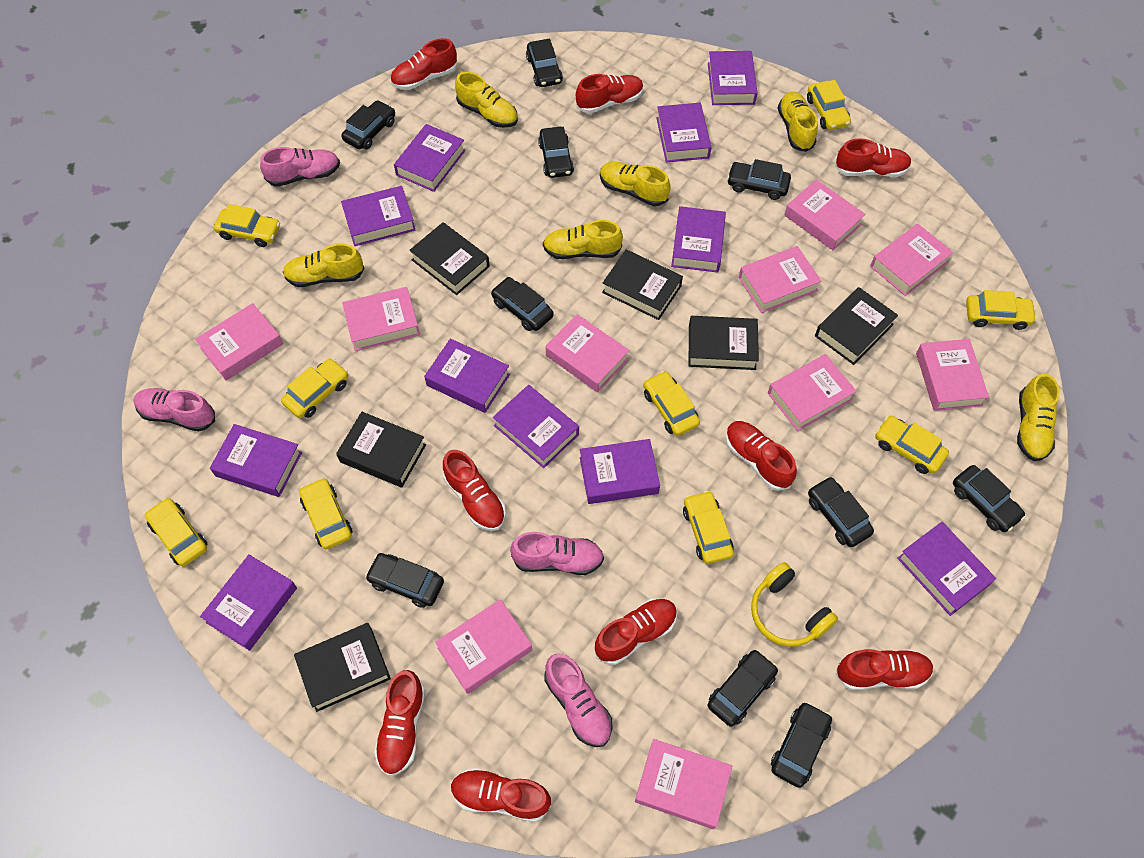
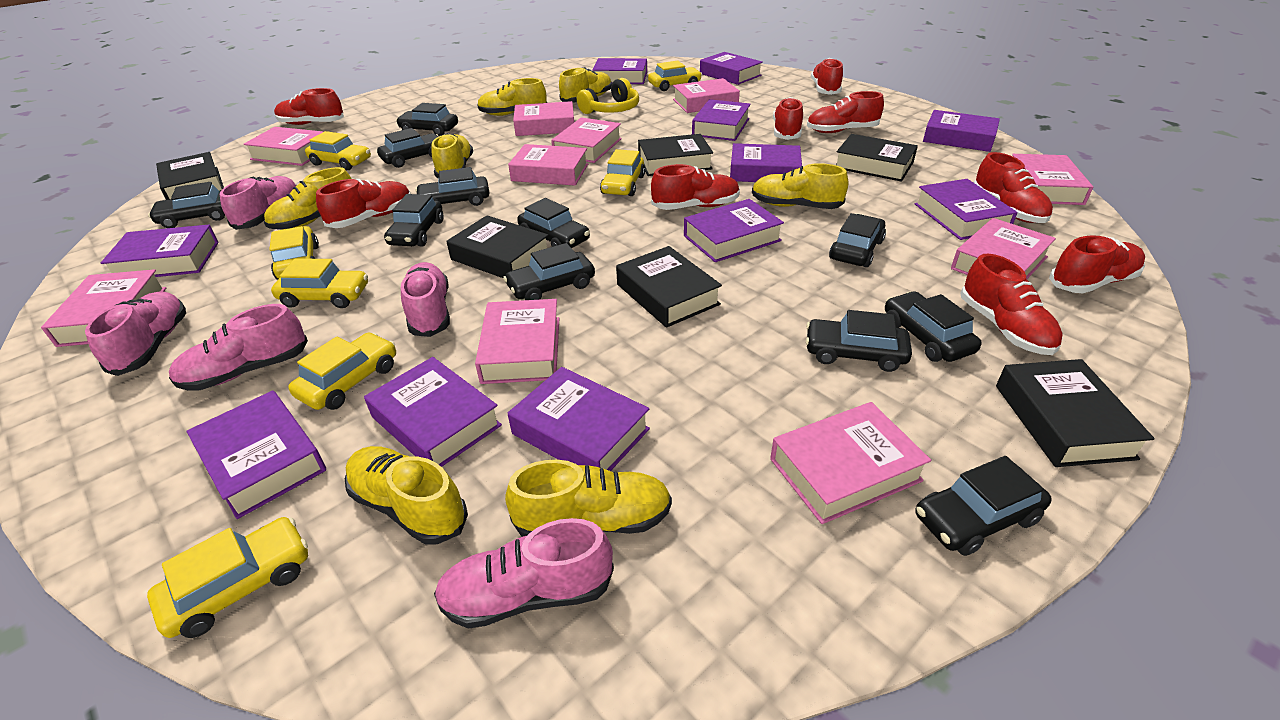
black car: [341,100,395,149] [365,553,444,608] [491,277,554,331] [526,39,563,87] [538,127,574,178] [707,650,778,727] [727,159,791,200] [771,702,832,788] [808,477,874,547] [953,465,1026,532] = 10 -> [148,182,225,228] [377,128,439,168] [384,194,444,247] [396,103,458,136] [415,167,489,206] [503,243,595,300] [517,198,590,248] [806,310,912,372] [829,213,886,267] [885,291,982,362] [915,456,1052,556] = 11
pink shoe: [133,388,215,432] [260,147,340,187] [510,532,604,575] [544,654,612,747] = 4 -> [85,291,186,376] [169,304,308,390] [220,176,297,230] [401,262,450,337] [434,518,614,629] = 5
yellow car: [145,498,207,566] [214,204,280,247] [281,358,348,418] [299,478,353,550] [644,371,700,436] [683,491,734,564] [807,80,851,130] [875,416,949,474] [966,290,1037,330] = 9 -> [147,517,308,638] [269,226,319,279] [271,258,368,308] [288,332,396,410] [305,131,371,170] [600,149,645,196] [648,61,702,91] = 7
yellow shoe: [283,244,365,287] [455,72,518,128] [543,220,623,259] [600,162,671,206] [778,91,818,152] [1017,374,1060,461] = 6 -> [264,167,351,230] [345,446,468,545] [432,133,473,178] [477,78,547,116] [505,460,672,537] [559,67,612,103] [752,163,848,209] = 7

